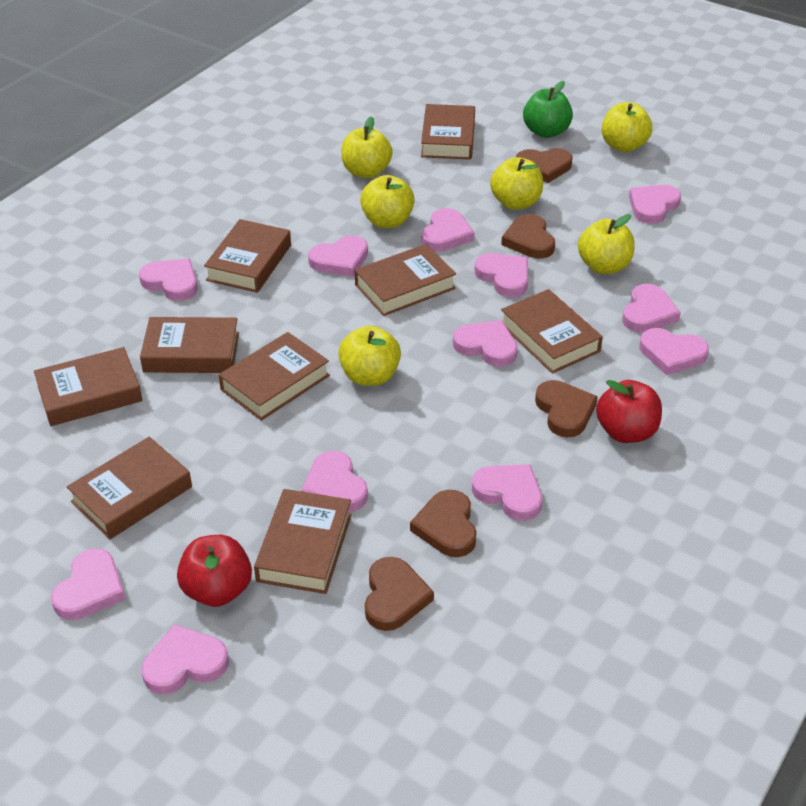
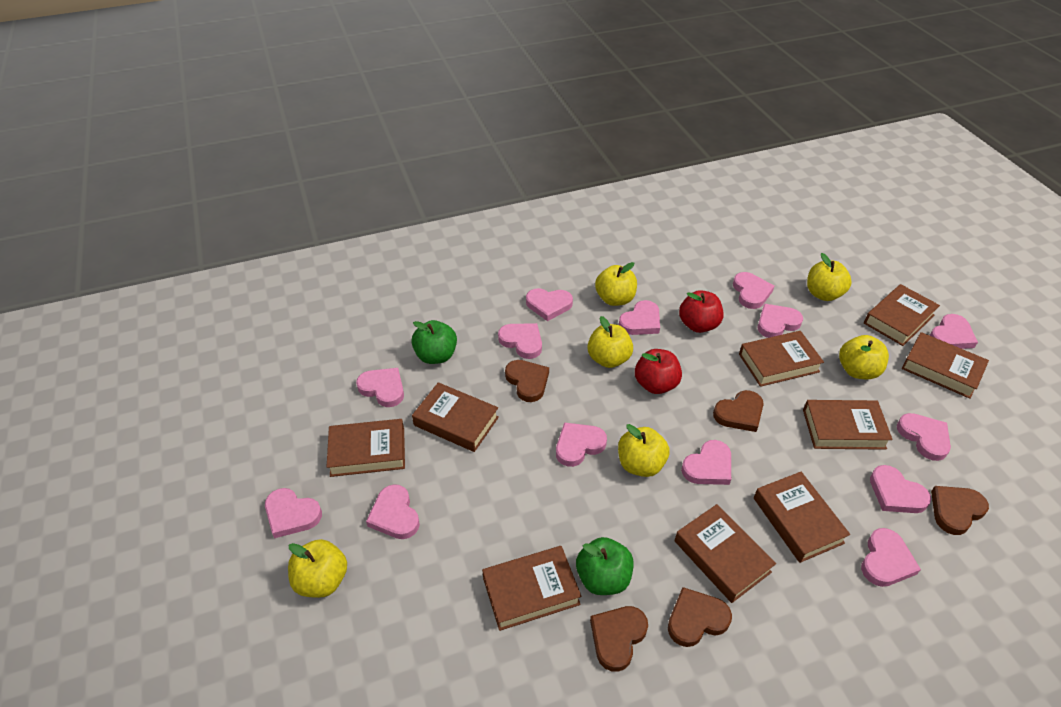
green apple: [523,81,573,138] = 1 -> [411,320,457,364] [576,537,633,595] = 2
pink heart: [51,548,125,620] [139,258,198,301] [142,624,229,695] [301,451,368,512] [308,235,368,277] [421,208,474,252] [453,320,518,367] [472,464,542,521] [475,253,528,297] [622,284,681,333] [629,185,681,224] [639,328,709,375] = 12 -> [265,488,322,538] [356,368,404,407] [366,484,420,539] [498,323,542,359] [526,288,573,321] [556,422,607,467] [619,300,660,335] [681,440,731,485] [733,272,774,309] [758,304,803,338] [861,528,921,587] [870,465,931,513] [897,413,951,461] [930,314,978,349] = 14

